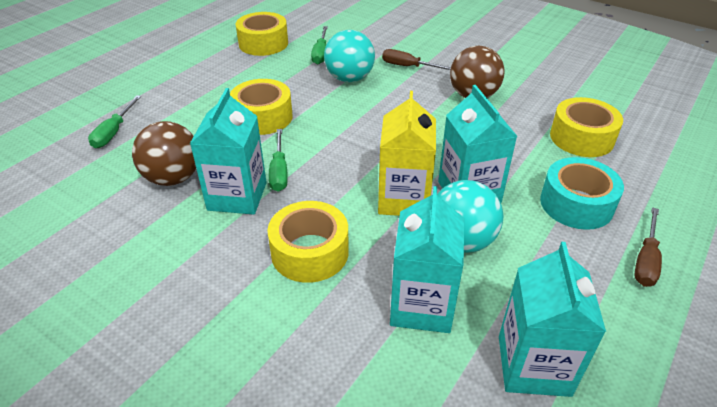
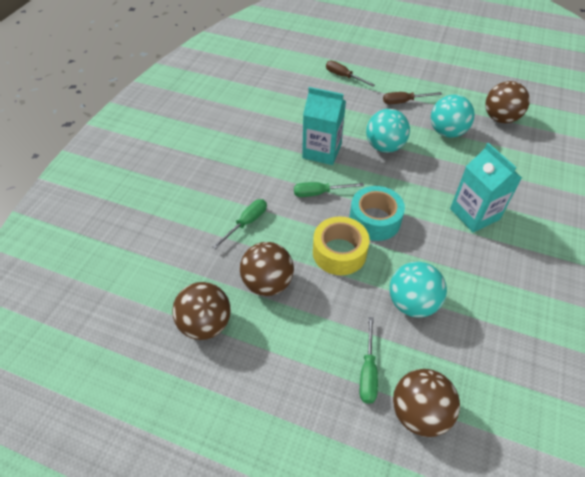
brown ball: [132,121,196,186] [450,46,505,98] = 2 -> [172,282,231,340] [240,242,294,296] [393,369,460,437] [485,81,530,123] = 4
turquoise ball: [324,30,375,82] [437,180,503,253] = 2 -> [366,109,410,153] [390,262,447,318] [431,94,475,138] = 3
turquoise carton: [190,88,267,215] [390,186,464,333] [438,85,517,203] [499,242,606,397] = 4 -> [302,87,346,165] [450,143,522,232] = 2
yellow carton: [378,91,436,216] = 1 -> none = 0
yellow tape: [230,79,293,135] [236,12,288,56] [267,201,349,283] [550,97,623,157] = 4 -> [313,217,370,275] = 1

